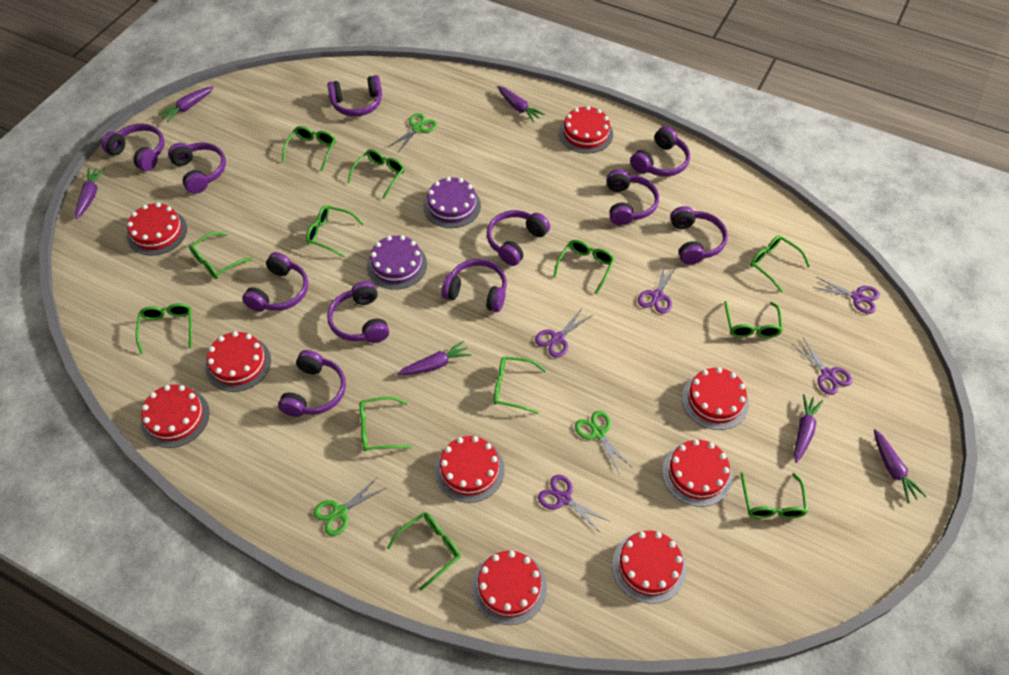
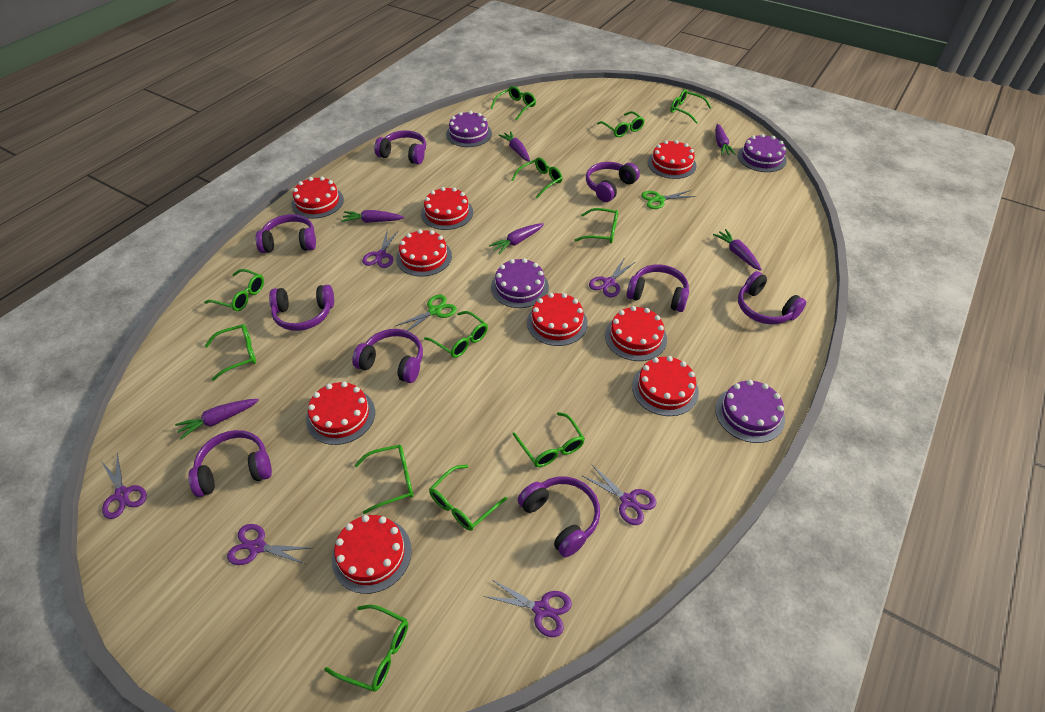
green scissors: [313,478,386,536] [388,113,437,152] [575,411,632,473] = 3 -> [396,295,457,331] [641,190,696,209] = 2
purple cake: [367,235,427,290] [423,177,481,228] = 2 -> [446,111,492,147] [491,258,549,308] [715,380,785,443] [738,134,787,172] = 4
purple headphones: [101,123,165,171] [168,142,226,194] [242,252,308,312] [278,350,346,417] [327,75,382,117] [327,281,389,343] [441,259,507,312] [487,210,550,266] [607,169,659,225] [630,126,690,177] [670,206,728,265] = 11 -> [188,430,272,497] [256,214,316,253] [269,285,334,331] [352,329,423,383] [374,130,426,165] [518,477,600,557] [586,162,640,202] [627,264,689,312] [738,271,806,324] = 9
purple scissors: [535,307,593,358] [538,475,609,533] [638,265,677,314] [792,338,852,395] [813,277,880,314] = 5 -> [101,453,147,519] [227,524,311,565] [362,230,399,268] [484,579,572,637] [581,464,656,525] [589,257,635,297] = 6

